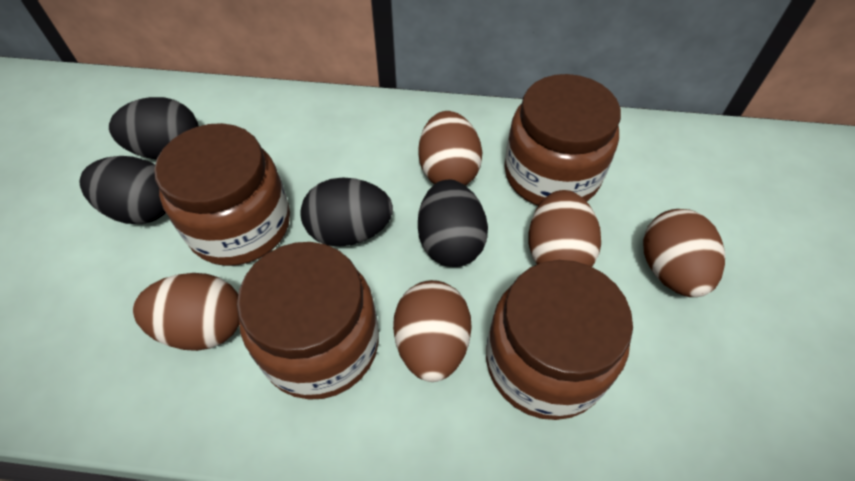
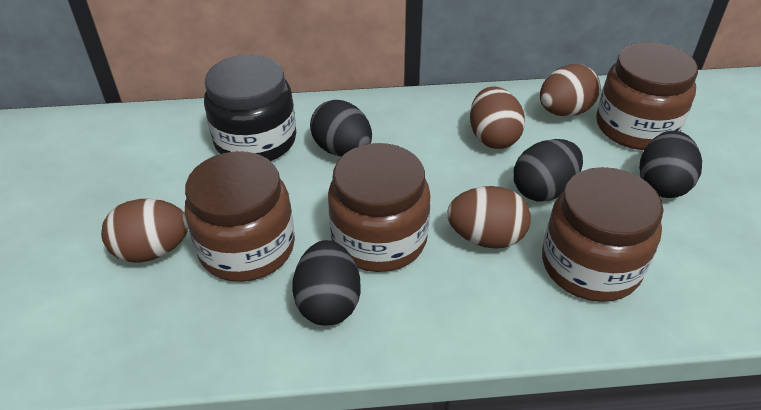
black jar: none = 0 -> [204,55,296,161] = 1
brown egg: [133,273,239,351] [393,280,472,382] [418,111,482,186] [528,190,601,267] [643,209,725,297] = 5 -> [101,199,188,263] [447,186,531,249] [470,87,525,149] [540,64,601,117] = 4

